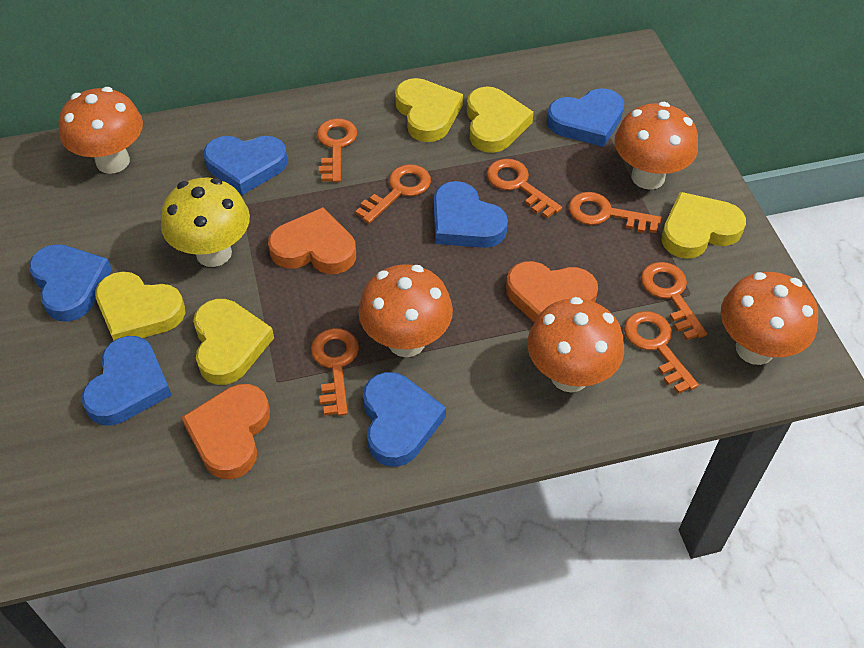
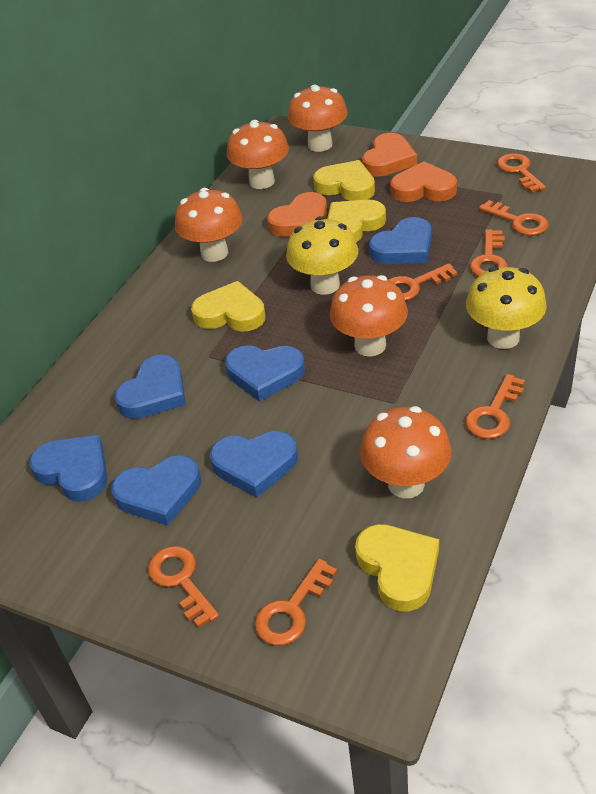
yellow heart: [95,271,185,341] [193,299,274,385] [395,78,463,142] [467,86,534,153] [661,192,746,259] = 5 -> [191,281,266,332] [313,160,375,201] [327,200,386,242] [355,524,439,612] = 4
yellow mushroom: [161,178,250,267] = 1 -> [286,216,358,295] [466,267,547,349] = 2

